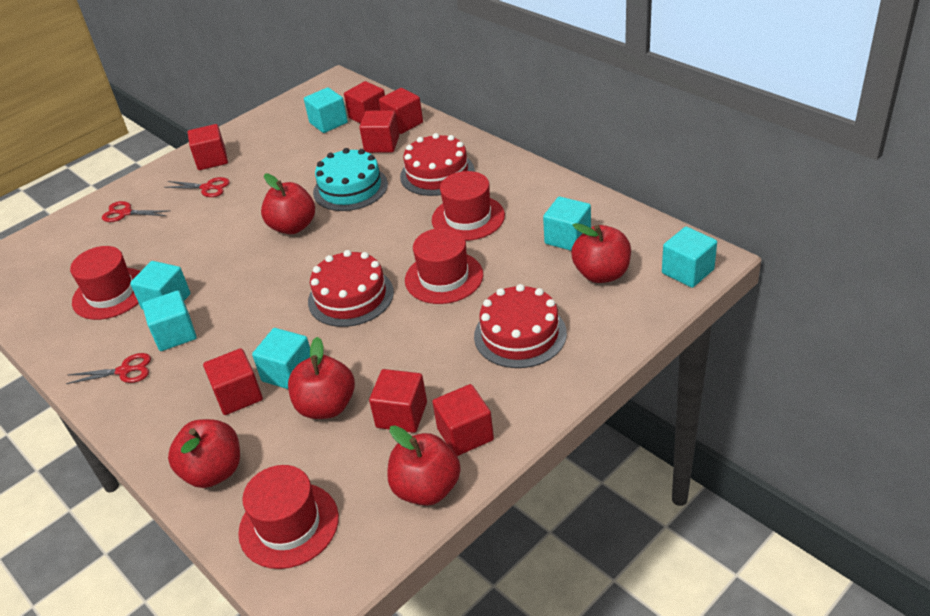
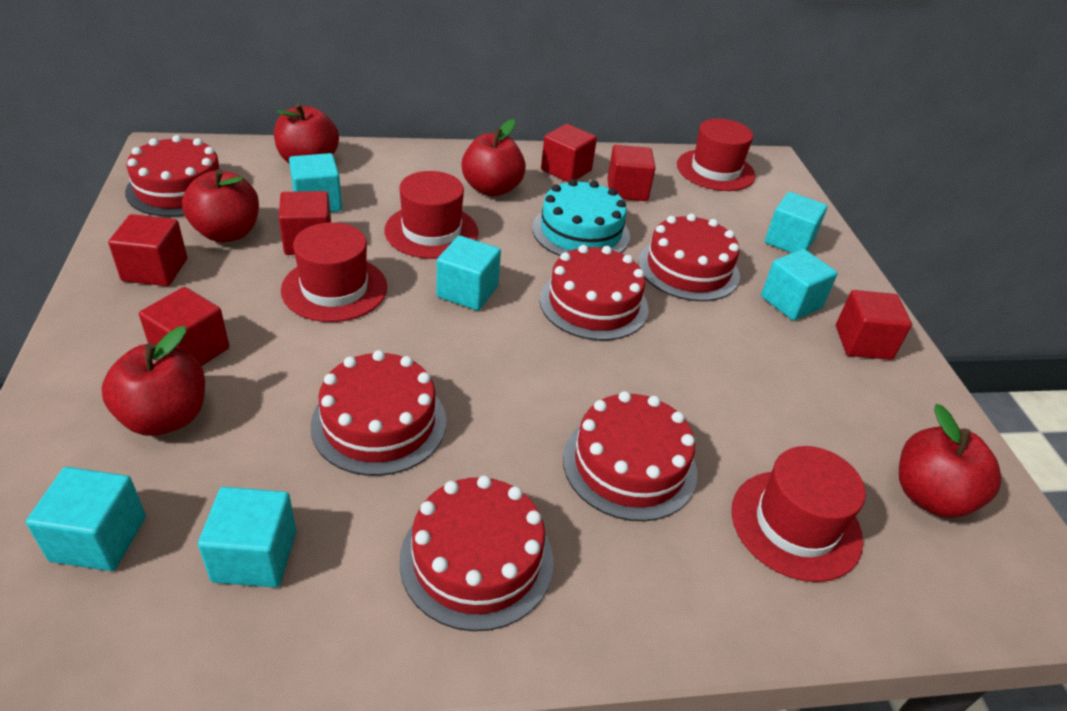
red cake: [308,250,394,327] [400,133,475,196] [474,284,567,368] = 3 -> [125,135,220,217] [310,350,446,476] [399,475,554,631] [539,245,648,341] [563,391,697,521] [638,214,740,301] = 6
red cube: [188,124,228,170] [203,348,263,415] [344,81,385,124] [359,110,399,153] [369,369,427,433] [379,88,423,134] [432,384,494,456] = 7 -> [108,214,187,286] [139,287,229,366] [279,191,331,255] [541,124,597,182] [607,145,656,201] [836,290,912,360] = 6
red scissors: [66,353,151,384] [102,201,168,222] [164,177,230,197] = 3 -> none = 0

